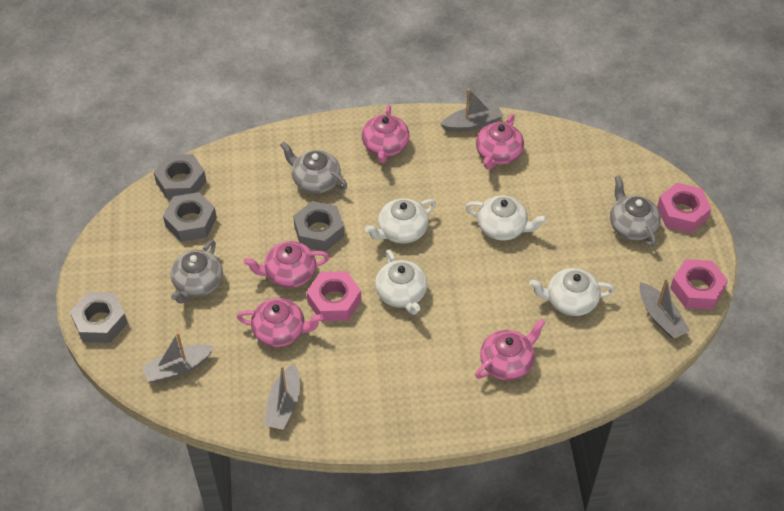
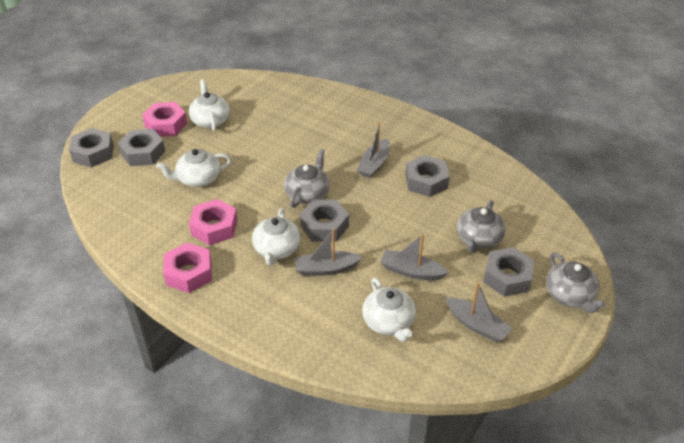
grey nut: [70,292,128,343] [154,154,207,200] [163,192,217,242] [293,201,344,252] = 4 -> [69,128,114,168] [118,129,165,166] [300,200,349,242] [405,155,450,197] [483,247,535,297] = 5
pink teapot: [237,298,323,347] [243,241,330,288] [362,105,409,163] [475,319,546,381] [476,114,524,169] = 5 -> none = 0

